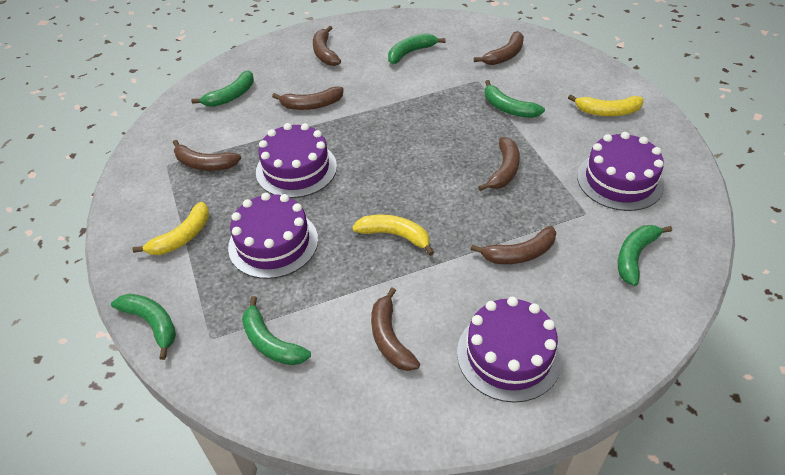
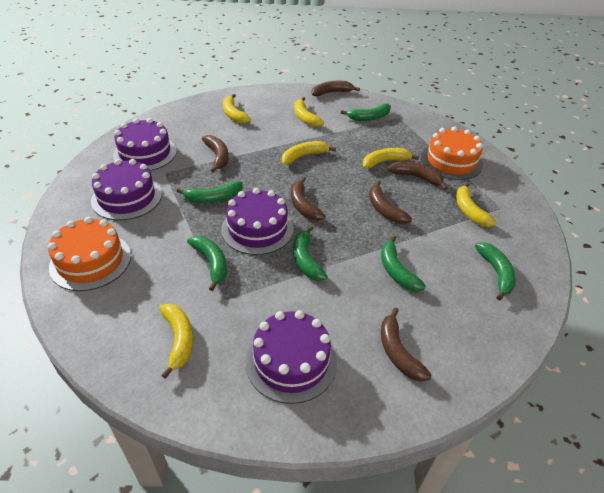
brown banana: [173,140,241,170] [272,86,344,110] [313,26,341,66] [371,287,420,371] [471,226,556,264] [474,31,524,65] [478,137,520,191] = 7 -> [202,135,229,173] [291,176,325,221] [312,81,360,96] [369,180,412,224] [381,307,432,382] [388,161,447,190] = 6
orange cake: none = 0 -> [48,217,131,291] [421,126,483,180] = 2
yellow banana: [132,202,209,255] [352,215,434,256] [568,94,644,116] = 3 -> [159,303,193,379] [223,94,251,124] [282,141,336,165] [294,97,324,127] [363,148,419,168] [456,182,497,227] = 6

